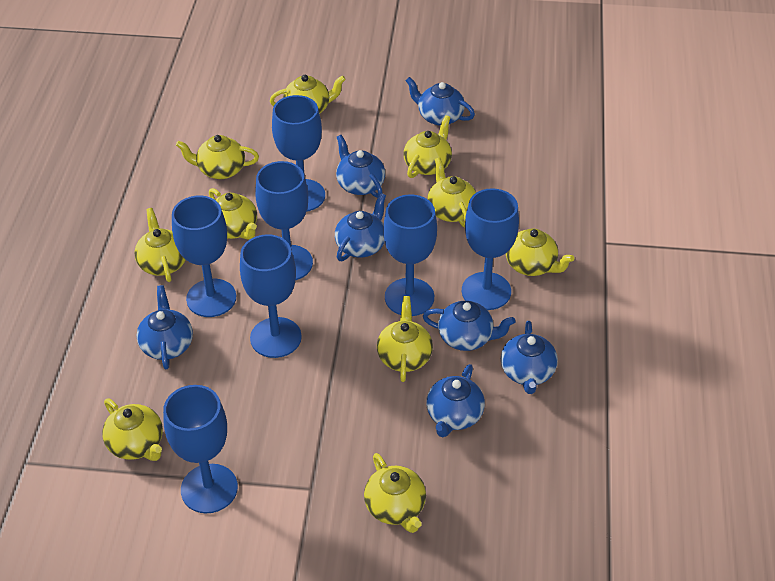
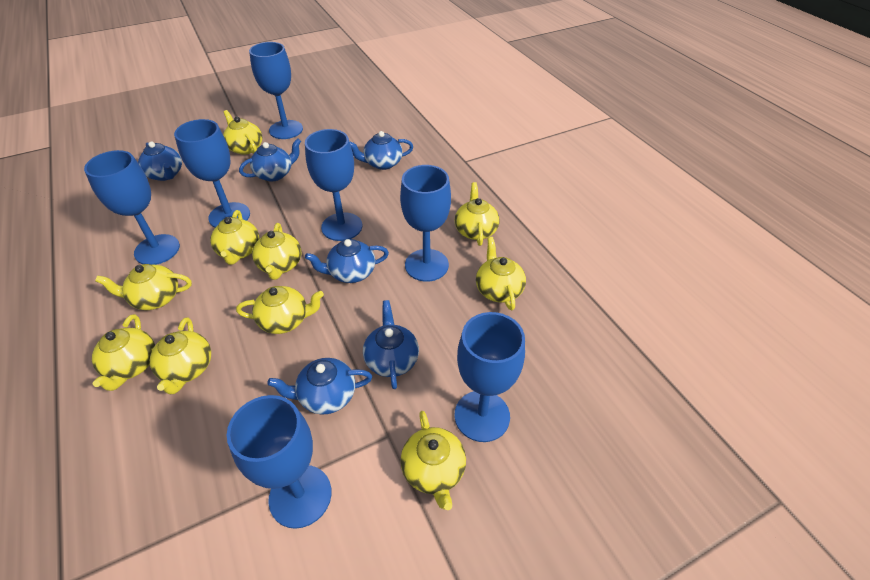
blue teapot: [136,285,193,369] [335,193,386,261] [336,135,385,198] [405,77,475,126] [423,301,516,351] [426,364,485,437] [501,321,558,394] = 7 -> [138,142,182,181] [239,139,301,181] [267,358,372,415] [305,239,389,283] [349,131,413,170] [363,300,419,389] = 6

